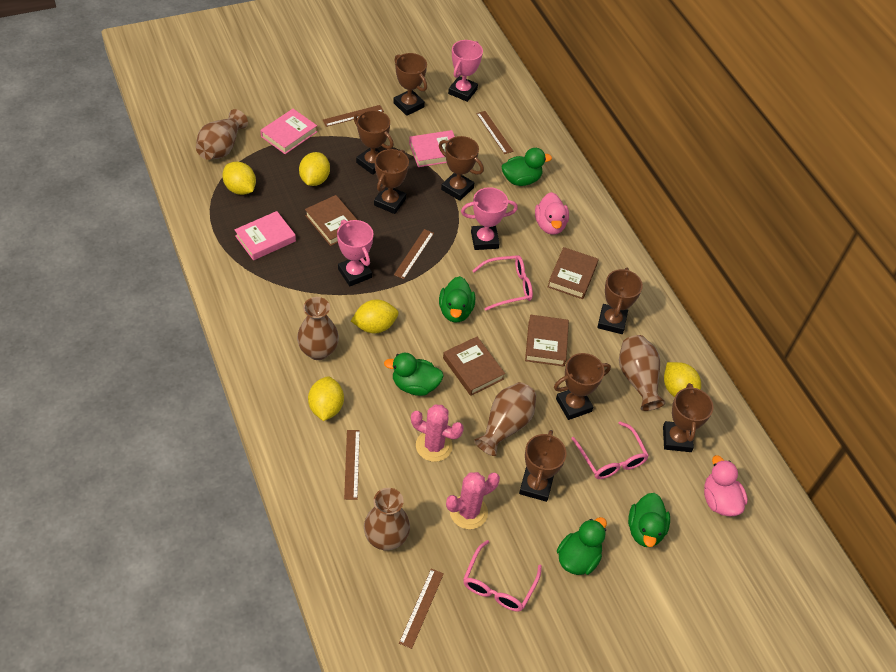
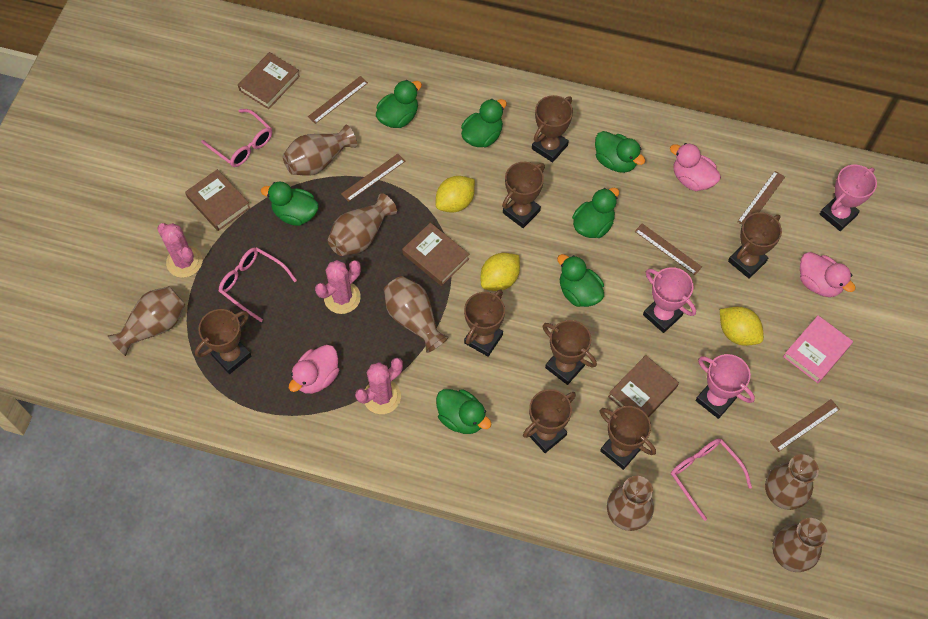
brown vase: [196,109,248,160] [297,297,339,360] [364,488,410,551] [474,382,536,456] [619,335,666,411] = 5 -> [108,286,185,356] [283,125,357,176] [328,193,397,256] [384,276,448,353] [607,476,654,531] [765,454,819,510] [772,518,828,572] = 7
green duck: [384,353,444,396] [439,276,475,322] [502,148,552,186] [557,517,607,575] [628,493,670,547] = 5 -> [261,182,319,226] [376,80,422,128] [436,389,492,434] [461,99,507,147] [557,254,604,307] [572,188,619,238] [595,131,645,173] = 7
pink book: [234,211,296,260] [260,109,317,154] [409,130,455,167] = 3 -> [783,315,853,383] = 1
pink cactus: [411,404,464,462] [446,472,500,529] = 2 -> [157,223,202,278] [315,260,361,314] [355,358,403,414] = 3
pink duck: [535,192,569,235] [704,455,748,516] = 2 -> [289,345,339,394] [670,143,721,191] [800,252,856,297] = 3
yellow lemon: [222,162,256,195] [299,152,330,186] [308,376,344,421] [351,299,398,333] [664,362,701,397] = 5 -> [436,176,475,213] [481,253,520,291] [720,307,764,346] = 3

